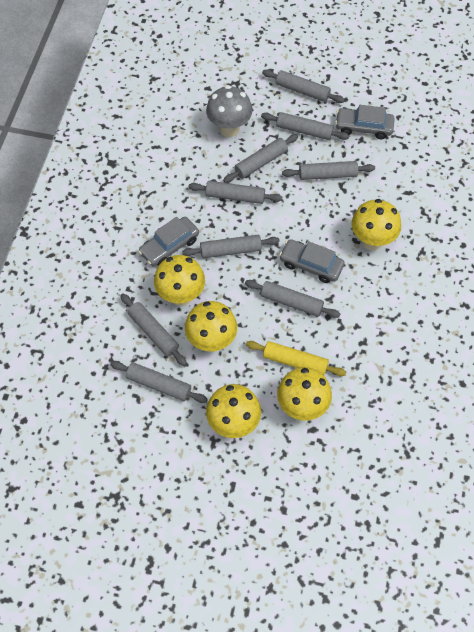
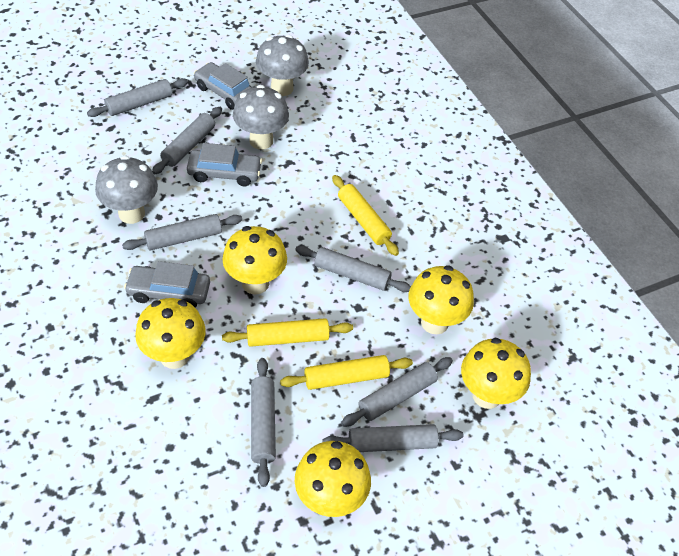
grey mushroom: [206,85,252,137] = 1 -> [95,155,158,224] [233,85,289,150] [256,35,309,96] = 3
grey rolling pin: [110,361,208,403] [120,293,187,366] [182,235,279,258] [189,181,282,204] [223,134,298,183] [245,280,340,318] [261,112,349,140] [262,69,345,103] [282,161,375,180] = 9 -> [87,78,188,117] [122,214,242,251] [152,107,222,174] [251,358,276,487] [295,246,411,292] [323,424,464,452] [341,357,453,427] = 7
yellow rolling pin: [246,341,346,376] = 1 -> [222,318,353,347] [280,355,413,390] [332,175,399,256] = 3

